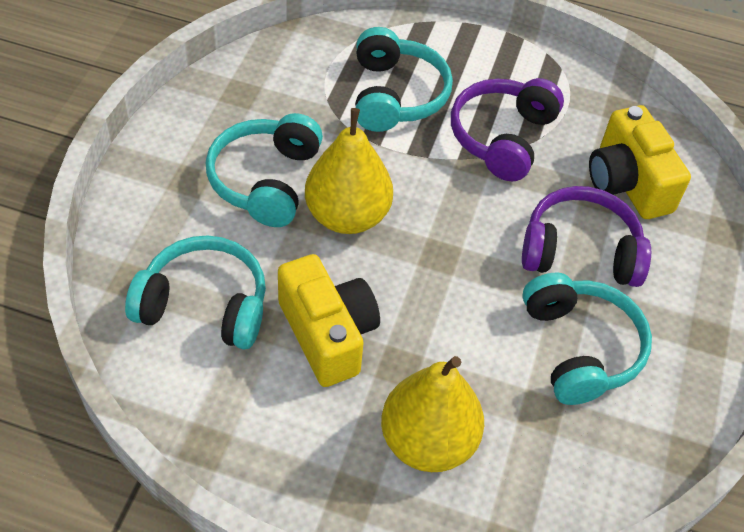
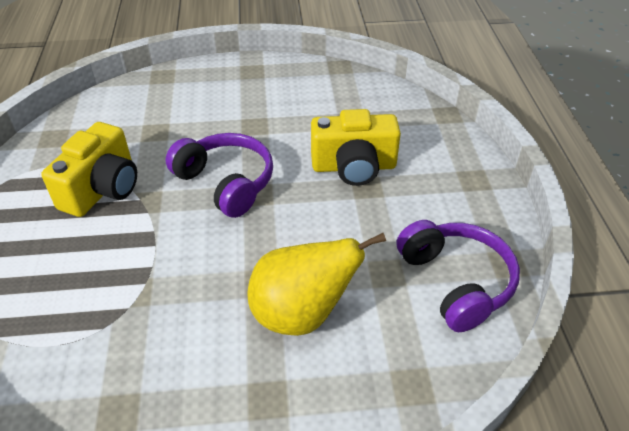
turquoise headphones: [125,235,266,349] [206,113,323,227] [355,27,453,132] [522,273,652,405] = 4 -> none = 0
yellow pear: [305,108,393,234] [381,356,484,472] = 2 -> [247,233,386,336] = 1

